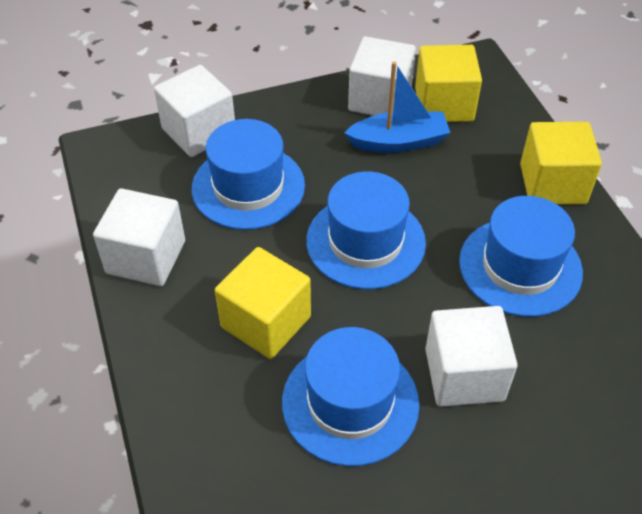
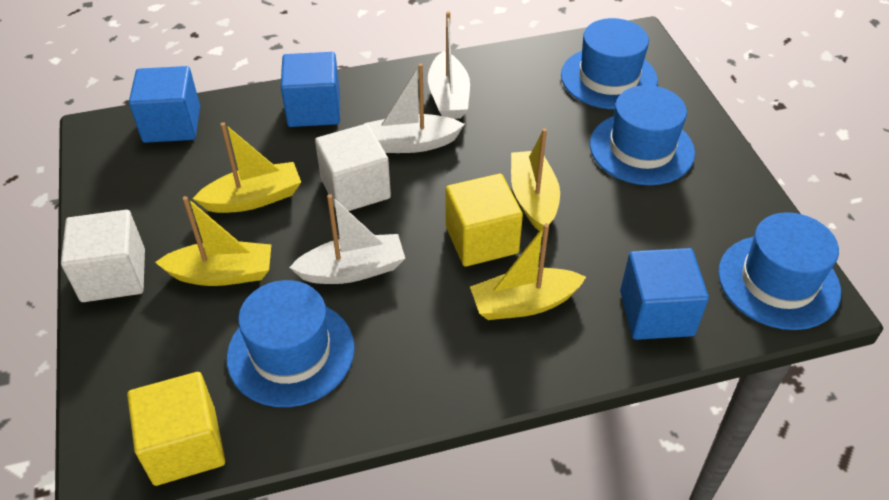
blue boat: [344,61,450,153] = 1 -> none = 0
blue cube: none = 0 -> [129,66,200,143] [281,52,340,127] [620,248,709,340] = 3
white boat: none = 0 -> [289,194,405,284] [364,63,465,153] [428,11,470,119] = 3
white cube: [93,188,185,286] [154,65,235,157] [348,36,416,116] [425,306,518,407] = 4 -> [61,210,145,302] [315,124,391,211] = 2
yellow boat: none = 0 -> [155,196,271,286] [193,122,301,213] [470,223,586,320] [511,128,560,233] = 4
yellow cube: [215,247,311,359] [415,45,482,122] [520,122,602,204] = 3 -> [127,372,225,486] [446,174,523,267] = 2

